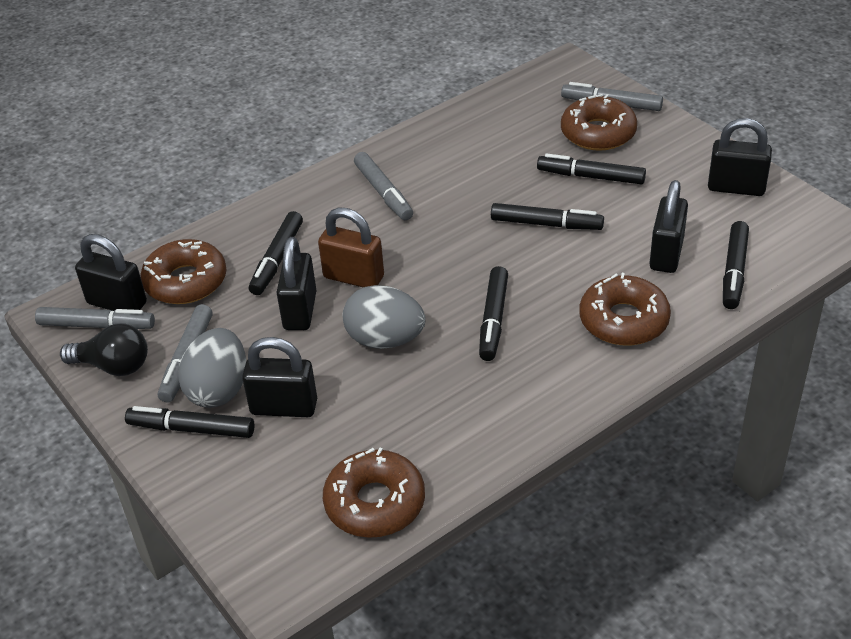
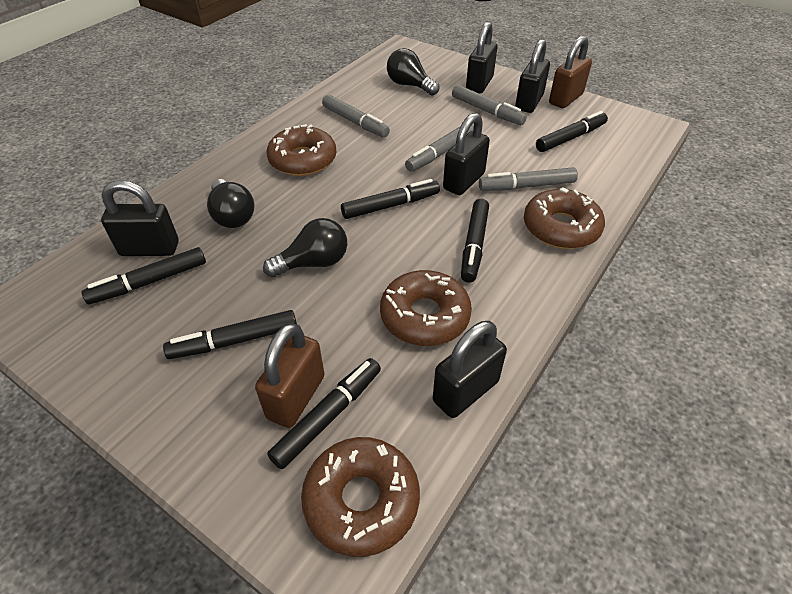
black light bulb: [60,323,148,376] = 1 -> [207,179,254,228] [263,218,347,278] [387,48,439,96] = 3
brown padlock: [318,208,384,288] = 1 -> [255,323,324,428] [549,36,592,108] = 2
grey egg: [178,328,246,408] [343,285,426,349] = 2 -> none = 0

